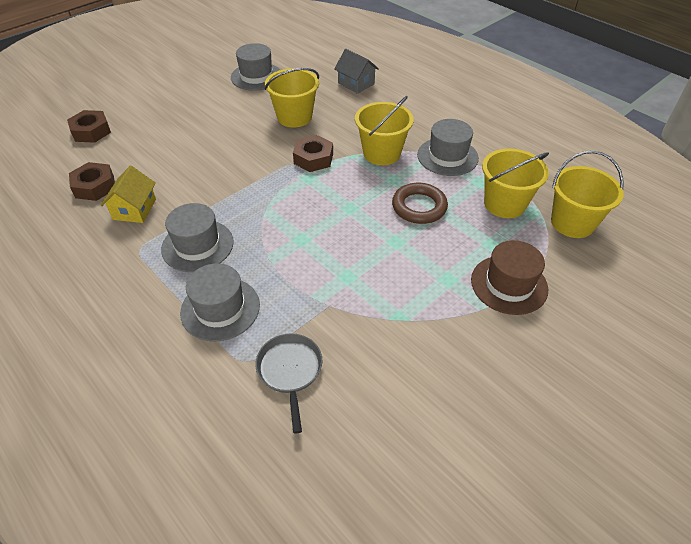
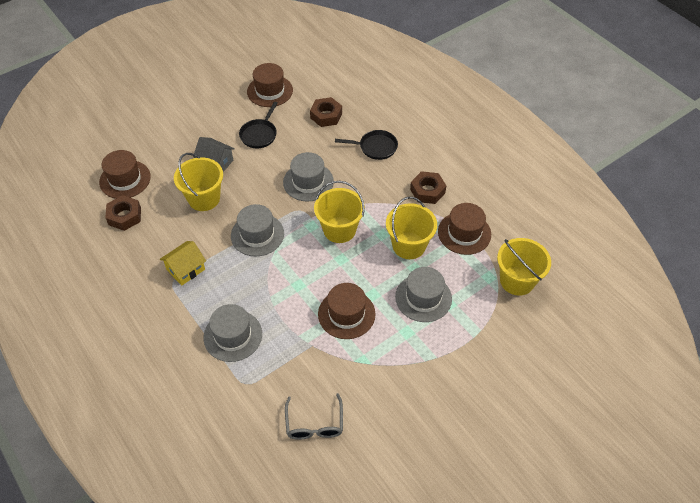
black pan: none = 0 -> [239,102,278,148] [335,130,398,160] = 2
brown hat: [471,240,548,315] = 1 -> [99,150,151,199] [247,63,293,107] [318,283,375,339] [438,203,491,255] = 4
brown ring: [392,183,448,224] = 1 -> none = 0
grey glasses: none = 0 -> [285,393,343,440] = 1
grey pan: [255,333,322,434] = 1 -> none = 0

